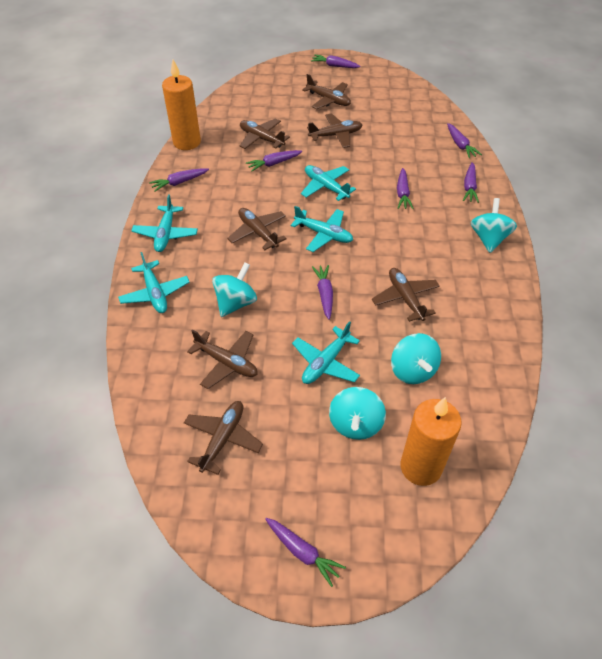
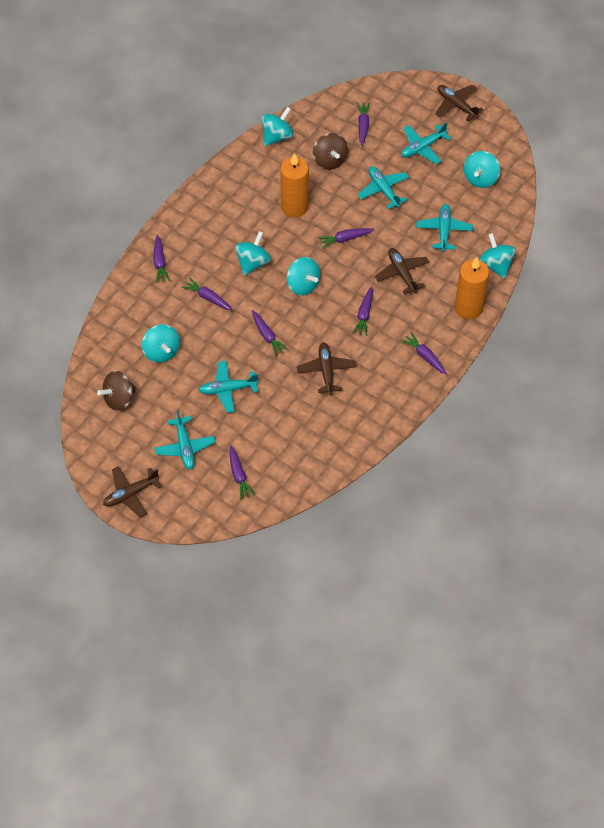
brown plane: [184,401,263,475] [187,330,258,389] [227,208,287,250] [240,118,290,149] [302,74,351,109] [307,113,362,148] [372,268,440,322] = 7 -> [103,466,162,518] [297,343,356,395] [375,248,429,295] [435,84,484,122] = 4
brown spinning top: none = 0 -> [97,371,137,411] [313,133,348,170] = 2
turquoise spinning top: [212,262,257,317] [329,387,386,440] [391,333,441,384] [471,198,517,253] = 4 -> [142,324,180,363] [235,231,271,276] [261,107,293,146] [287,257,320,296] [464,151,500,188] [479,233,516,279] = 6

